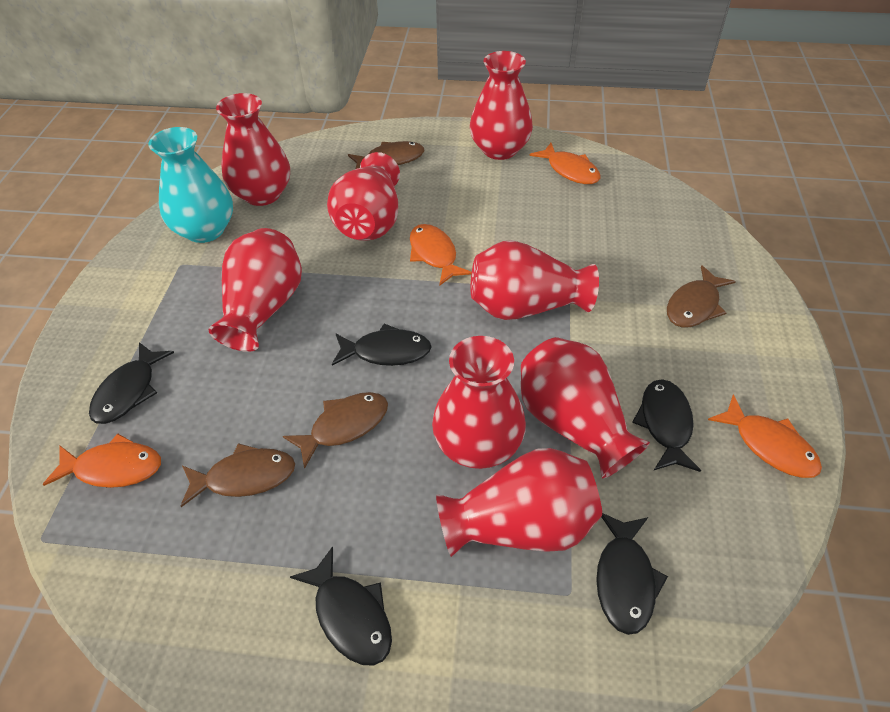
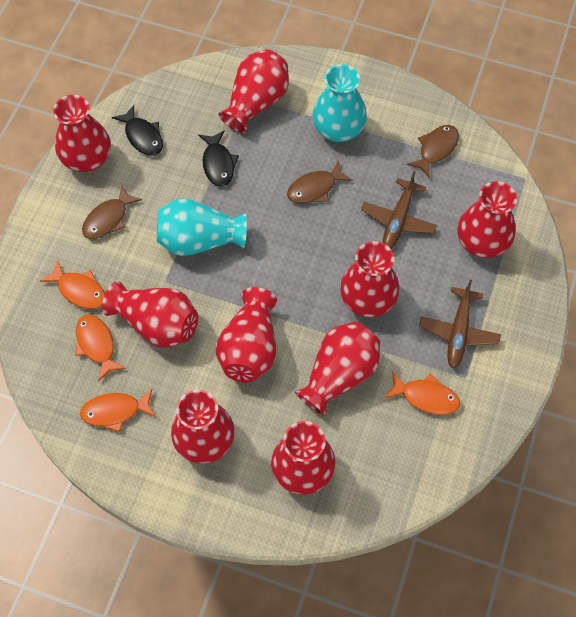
black fish: [89,342,174,424] [290,546,392,666] [332,324,432,366] [596,513,668,635] [632,379,701,472] = 5 -> [112,105,163,156] [198,130,239,187] = 2
brown fish: [181,443,295,507] [283,392,388,469] [348,141,424,169] [667,265,736,328] = 4 -> [82,186,142,239] [287,161,353,203] [407,125,459,178] = 3
brown plane: none = 0 -> [361,171,437,249] [419,280,501,368] = 2
red vase: [209,228,302,352] [216,93,290,206] [327,152,400,241] [432,336,526,469] [436,448,602,557] [470,51,533,160] [470,240,599,320] [521,337,650,478] = 8 -> [53,95,111,172] [102,281,198,348] [171,390,235,464] [216,287,277,383] [218,49,289,133] [271,421,335,495] [295,322,380,416] [340,241,399,317] [457,181,517,258] = 9
turquoise vase: [148,127,233,243] = 1 -> [157,198,247,256] [312,64,367,142] = 2

